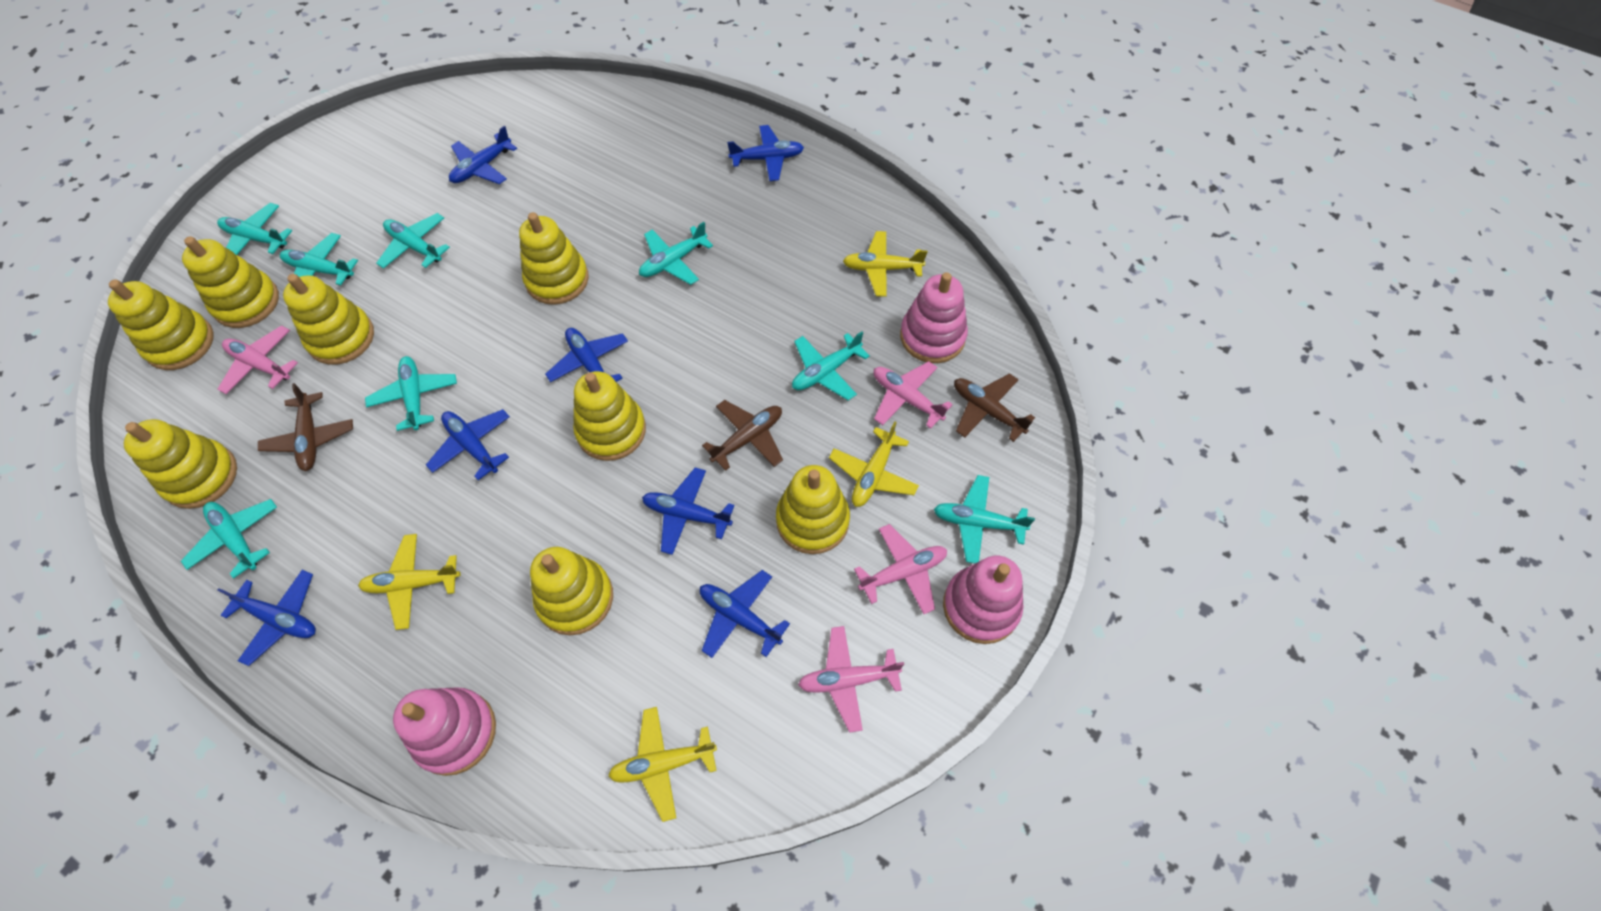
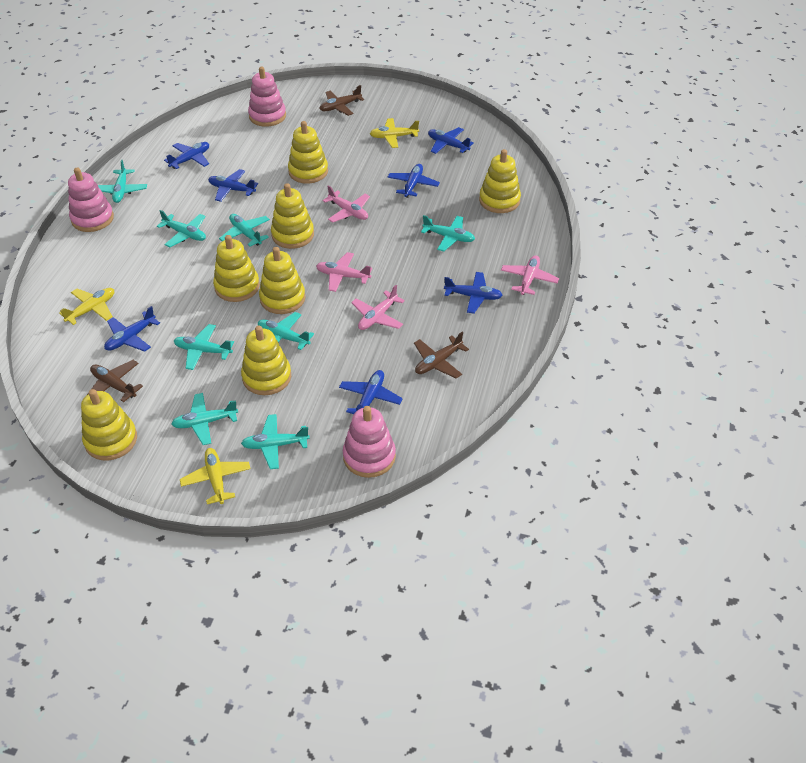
yellow plane: [358,534,460,630] [608,707,717,822] [829,421,919,507] [843,231,927,297] = 4 -> [59,288,114,325] [180,448,251,504] [370,118,419,148] = 3
yellow stacking toy: [108,279,214,370] [124,419,237,509] [182,236,279,328] [283,274,374,365] [519,212,589,305] [530,547,613,635] [573,371,646,461] [776,465,850,554] = 8 -> [81,389,137,461] [213,235,260,302] [241,325,291,395] [259,247,305,314] [271,183,314,249] [288,121,328,184] [479,149,521,213] = 7

